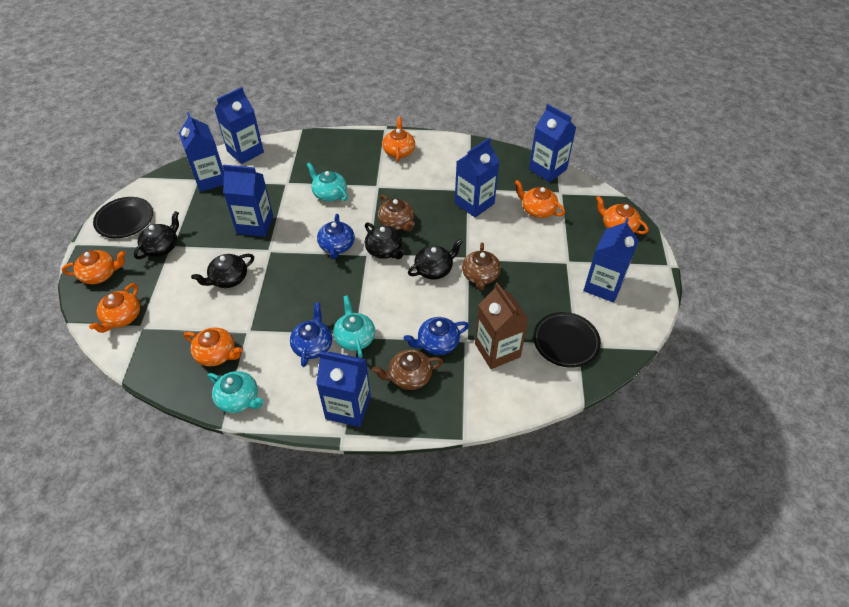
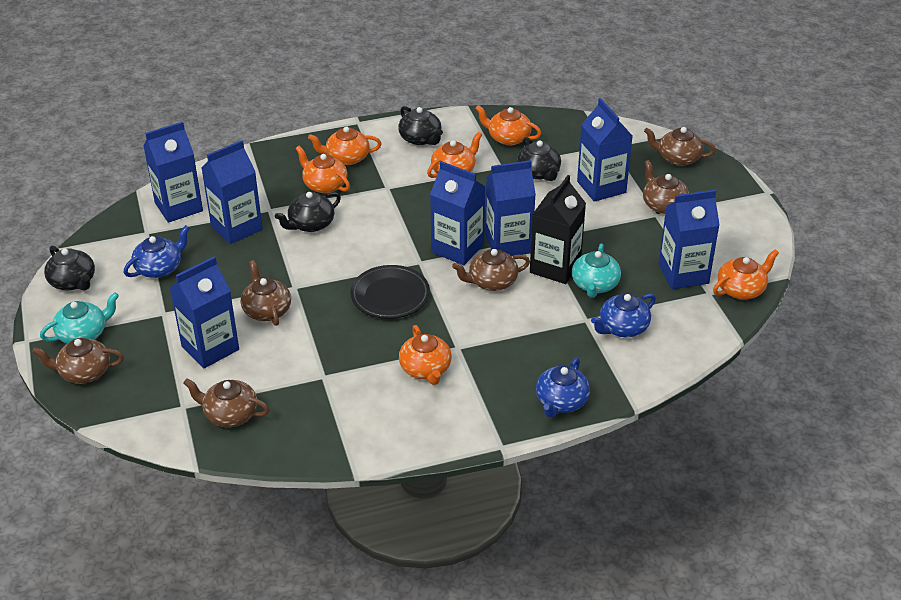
black carton: none = 0 -> [530,175,586,284] = 1
black plate: [93,197,153,238] [533,312,601,368] = 2 -> [350,265,430,319] = 1
brown carton: [475,283,528,369] = 1 -> none = 0
brown teapot: [372,350,443,390] [378,195,415,232] [462,242,501,290] = 3 -> [32,338,124,384] [183,378,269,427] [241,260,291,326] [452,249,530,291] [643,160,689,214] [644,127,716,166] = 6
turquoise teapot: [208,371,264,413] [307,163,348,201] [333,295,375,358] = 3 -> [40,292,119,344] [572,244,621,298] = 2

